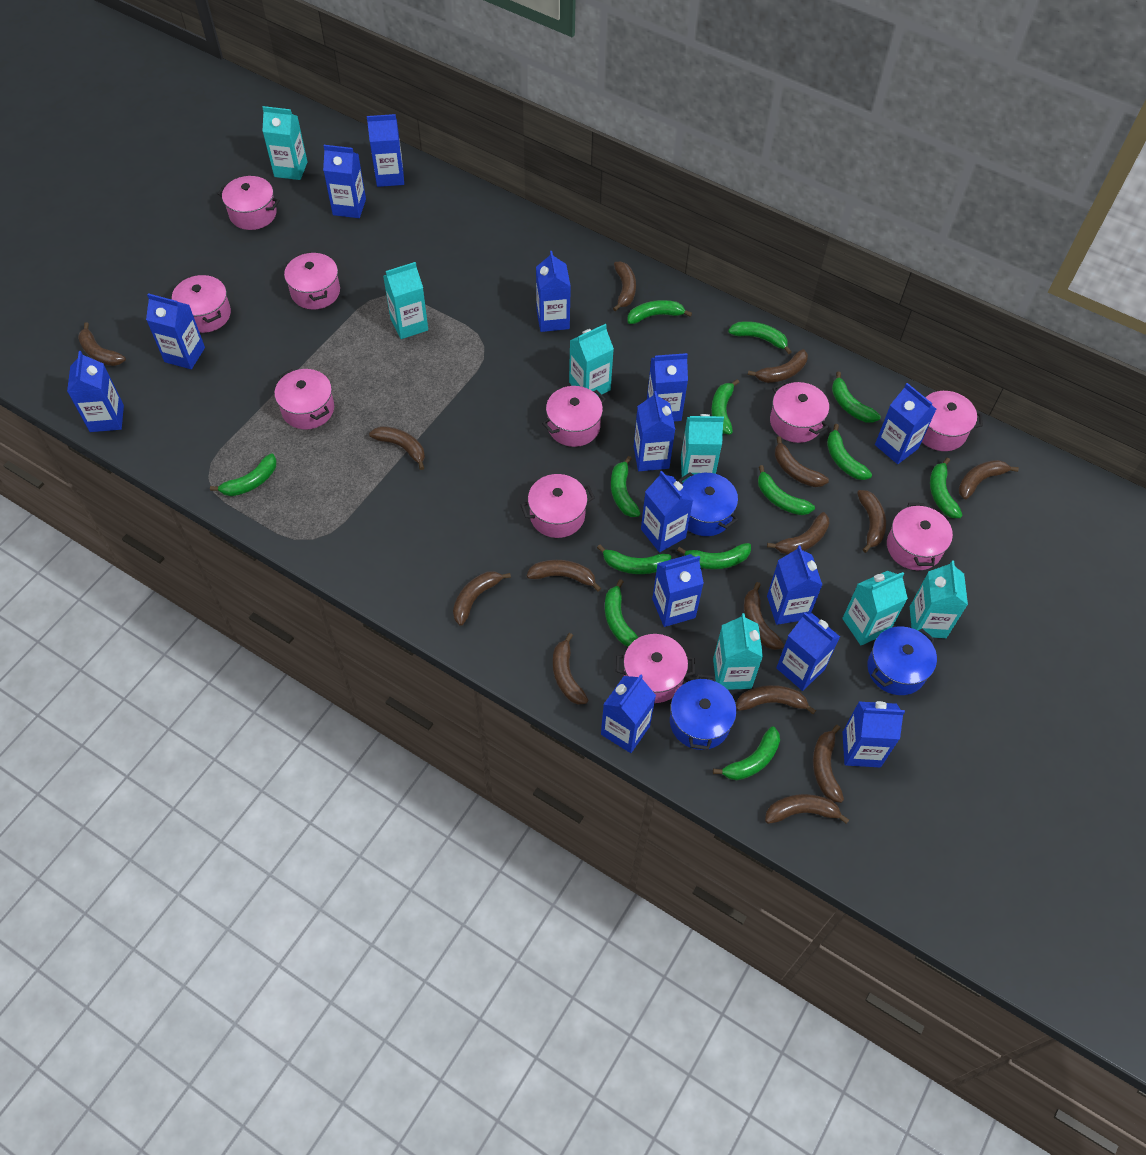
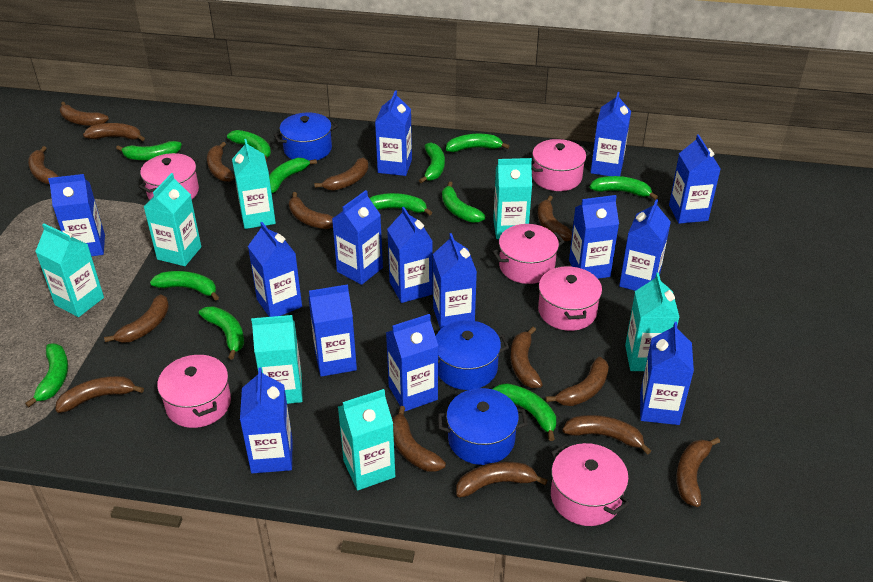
green banana: [210,453,277,496] [597,544,671,574] [605,579,638,647] [611,456,641,517] [628,300,692,324] [677,543,751,569] [711,379,740,435] [713,726,780,780] [728,321,792,354] [758,465,815,515] [827,424,872,480] [832,372,881,423] [930,457,962,518] = 13 -> [25,343,68,407] [116,141,182,160] [150,271,219,301] [199,306,244,360] [227,130,271,162] [269,158,317,193] [369,193,433,215] [419,142,445,183] [442,182,486,223] [446,134,509,152] [493,383,556,441] [590,176,658,200] = 12
pink pot: [172,275,231,333] [217,176,280,230] [274,369,334,429] [284,251,340,309] [521,474,595,538] [542,386,606,447] [616,634,695,703] [770,381,829,443] [887,503,953,570] [922,391,983,451] = 10 -> [139,153,199,200] [157,354,231,428] [492,224,564,284] [531,139,590,191] [538,265,602,331] [551,443,630,526] = 6

